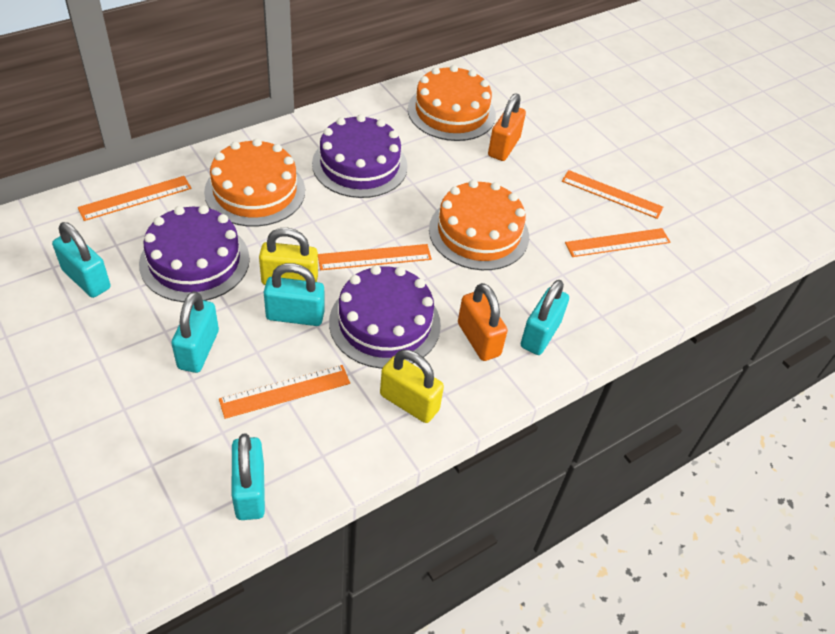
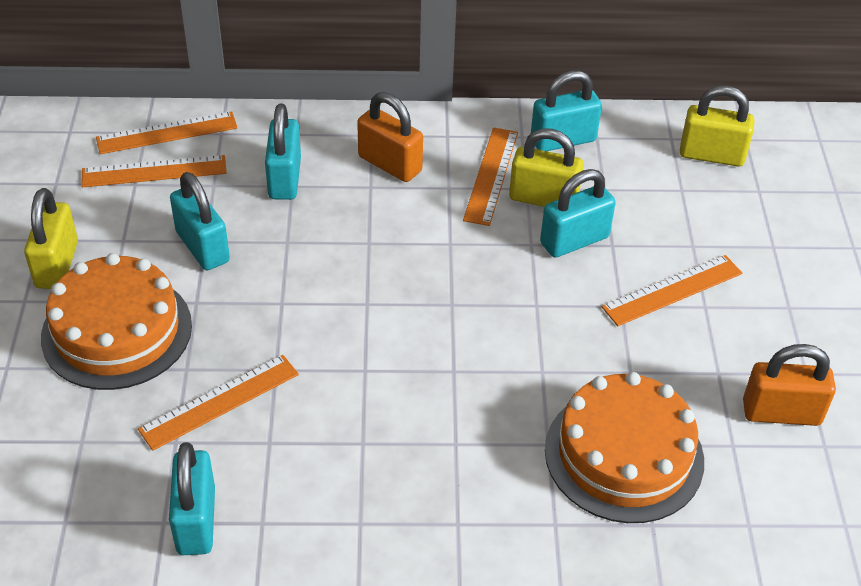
orange cake: [204,138,305,227] [408,65,496,141] [429,180,529,270] = 3 -> [41,253,192,390] [545,372,704,523] = 2
purple cake: [139,205,250,302] [312,114,408,198] [329,265,441,369] = 3 -> none = 0
yellow padlock: [259,228,318,285] [380,349,444,423] = 2 -> [24,188,78,289] [509,128,584,207] [680,86,754,167] = 3

